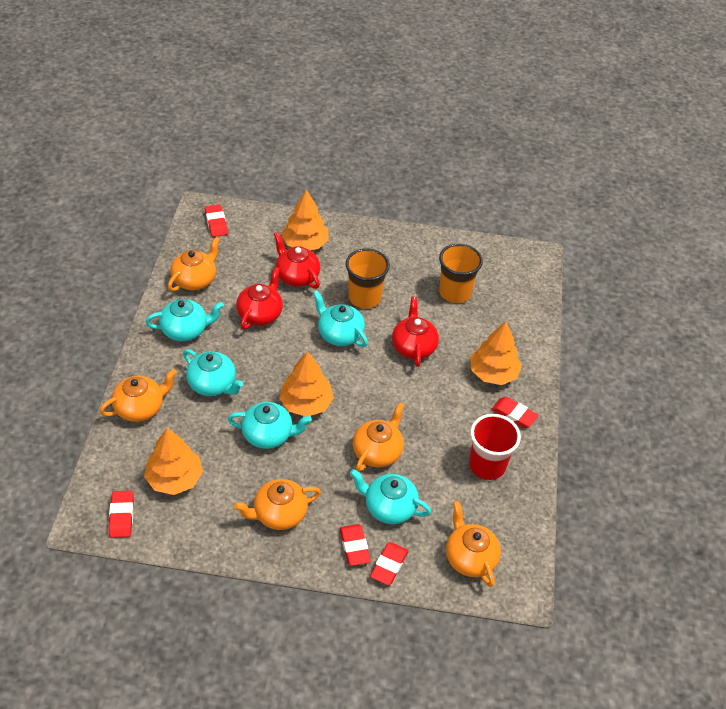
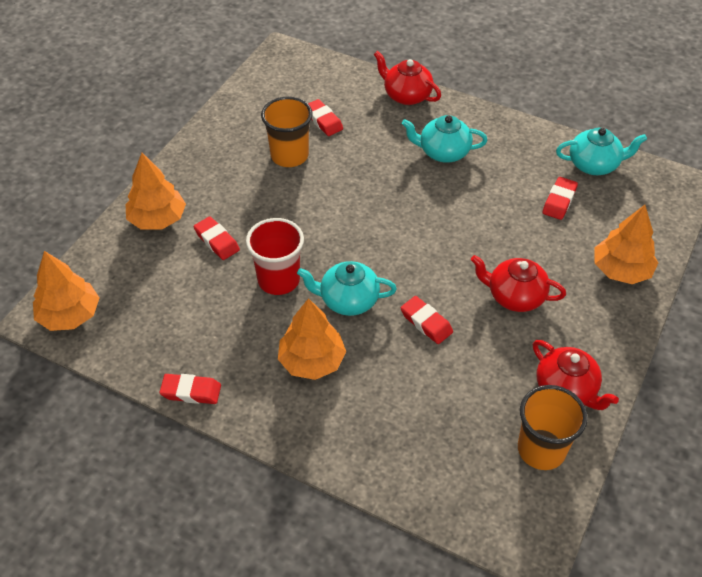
orange teapot: [100,369,177,422] [168,237,220,292] [234,479,321,530] [353,402,404,472] [446,501,501,587] = 5 -> none = 0
turquoise teapot: [146,299,224,341] [183,349,243,396] [227,402,312,449] [313,290,368,347] [350,469,431,524] = 5 -> [297,261,397,316] [402,115,487,163] [556,128,647,175] = 3

